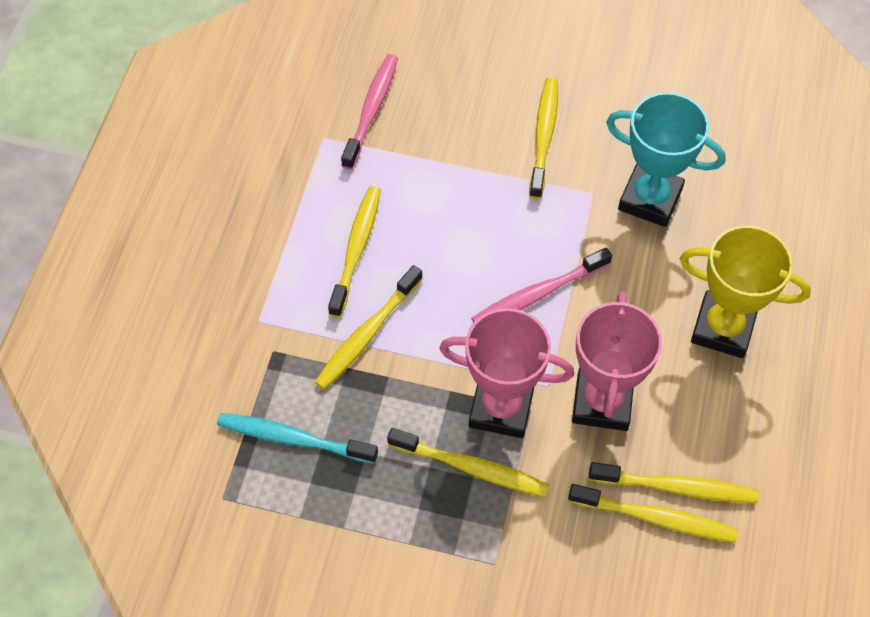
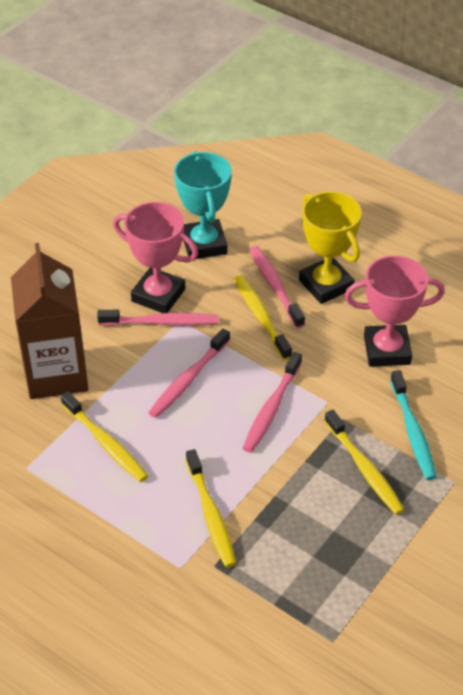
brown carton: none = 0 -> [11,243,89,399] = 1
pink toothbrush: [341,54,398,170] [471,248,612,323] = 2 -> [97,310,219,326] [148,328,230,418] [243,352,302,453] [250,246,305,328] = 4
yellow toothbrush: [315,265,423,390] [328,186,381,318] [387,428,549,497] [529,78,558,199] [568,484,738,543] [589,462,758,503] = 6 -> [61,391,148,482] [186,449,236,567] [234,275,292,360] [324,410,405,515] = 4

